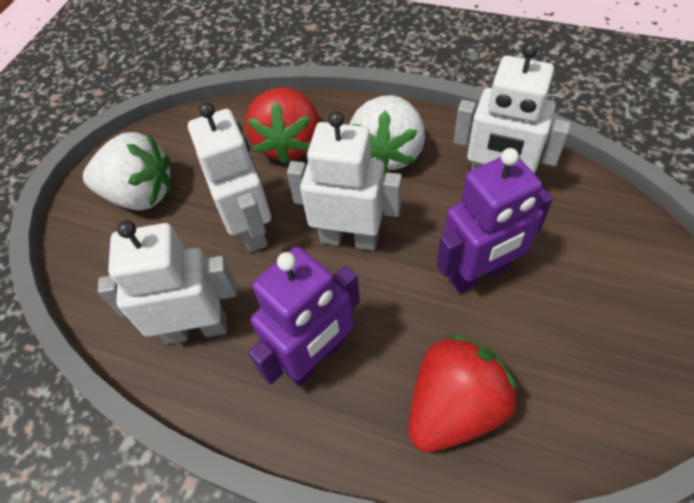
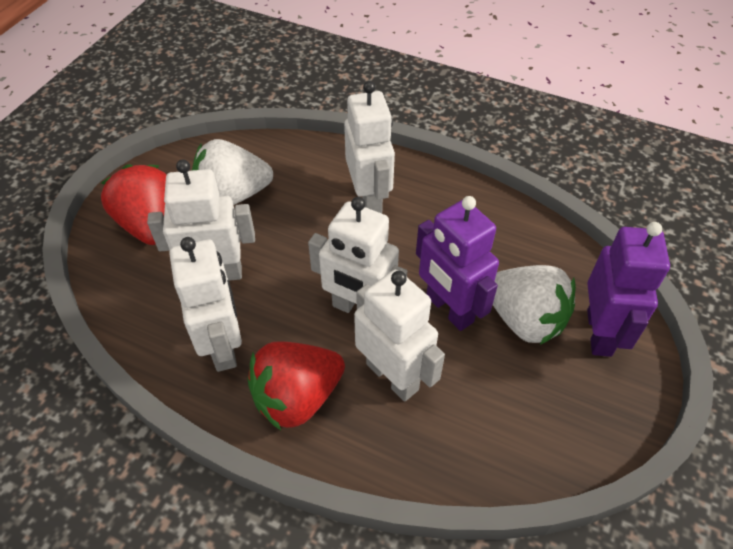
white robot: [98,220,237,344] [188,102,271,252] [287,111,402,251] [454,42,571,173] = 4 -> [147,159,255,281] [169,237,242,372] [308,197,407,313] [344,81,395,213] [354,270,445,402] = 5

